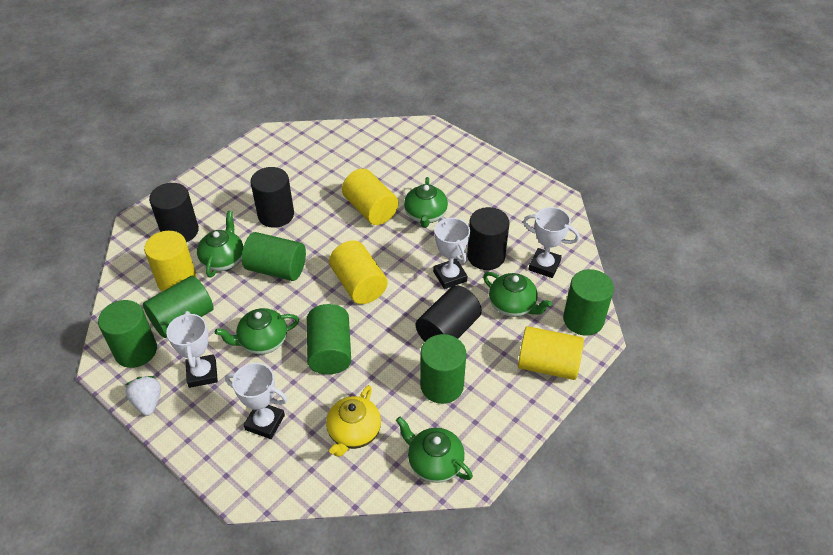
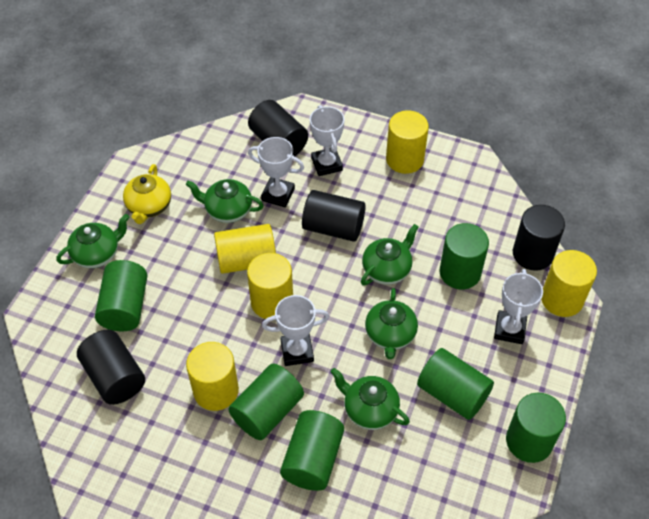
white strawberry: [125,376,161,416] = 1 -> none = 0
yellow cylinder: [144,231,197,292] [329,240,388,304] [342,168,398,225] [518,326,584,380] = 4 -> [186,342,239,411] [214,224,276,274] [247,253,293,319] [386,111,429,174] [541,250,597,317] = 5

